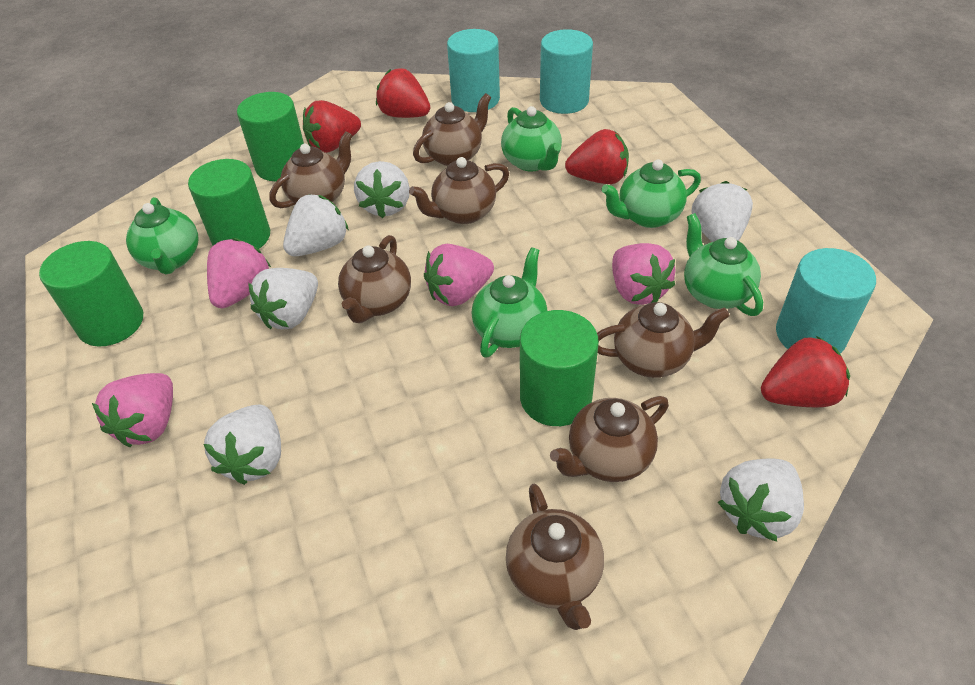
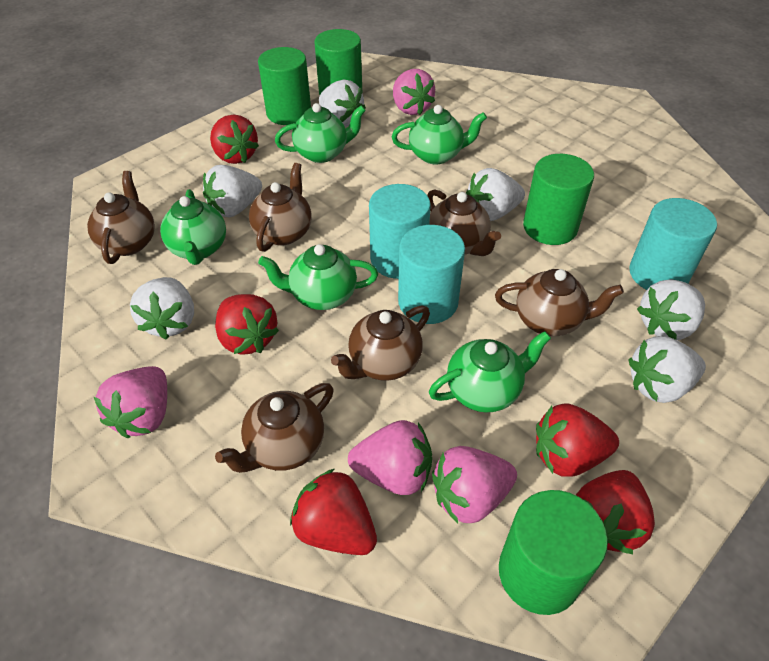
brown teapot: [269,131,353,208] [338,235,411,323] [409,157,509,224] [413,93,491,166] [506,483,604,630] [550,396,669,482] [597,302,730,378] = 7 -> [87,171,155,264] [215,383,334,472] [249,163,312,252] [331,305,430,381] [427,189,501,256] [495,269,624,336] = 6
red strawberry: [303,100,361,153] [376,68,430,118] [565,129,629,184] [761,336,850,407] = 4 -> [210,114,259,164] [215,294,279,355] [290,469,377,555] [536,403,619,477] [576,470,655,554] = 5

